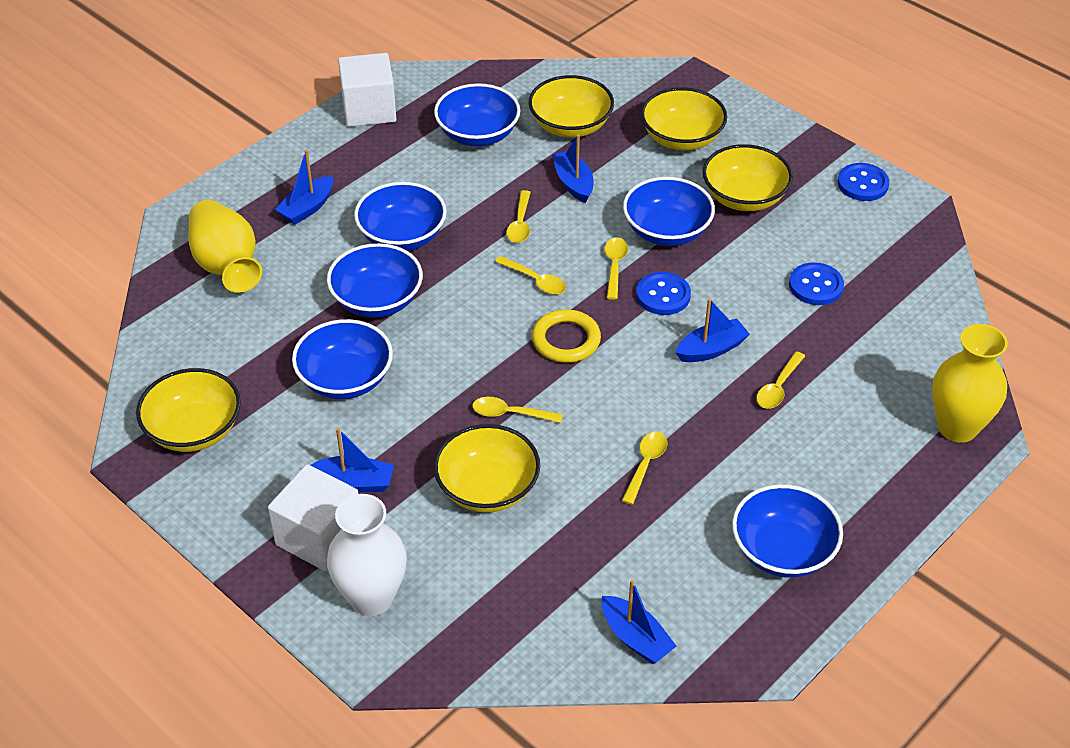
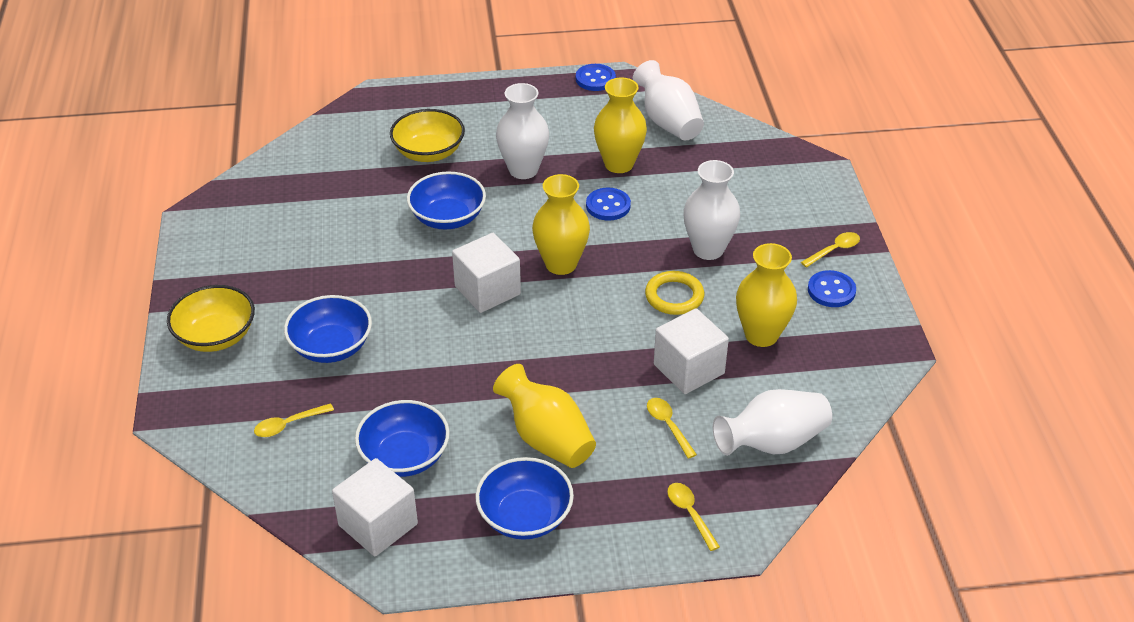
blue boat: [275,150,333,225] [311,428,394,492] [552,134,593,203] [602,579,676,664] [675,298,750,362] = 5 -> none = 0
blue bowl: [292,319,393,399] [327,243,423,318] [354,182,447,251] [434,83,520,146] [623,177,715,246] [732,484,843,578] = 6 -> [284,295,372,363] [355,400,450,477] [407,171,486,230] [475,457,574,540] = 4
white cube: [268,464,359,571] [338,53,396,127] = 2 -> [332,458,418,556] [452,233,521,313] [654,308,729,394] = 3
white vase: [327,494,407,616] = 1 -> [496,83,549,179] [633,60,704,140] [683,160,740,260] [713,389,832,456] = 4
yellow bowl: [136,368,241,452] [434,424,540,513] [529,75,614,137] [641,87,727,150] [703,144,793,211] = 5 -> [167,285,255,352] [390,109,465,162] = 2
yellow spoon: [472,397,563,423] [495,256,566,294] [506,190,531,243] [604,237,628,300] [622,431,667,505] [756,351,805,409] = 6 -> [254,403,334,437] [647,398,697,459] [667,483,720,551] [801,232,860,268] = 4
yellow vase: [188,200,262,293] [932,324,1008,443] = 2 -> [493,364,596,468] [532,174,590,275] [594,77,647,173] [736,243,797,347] = 4

